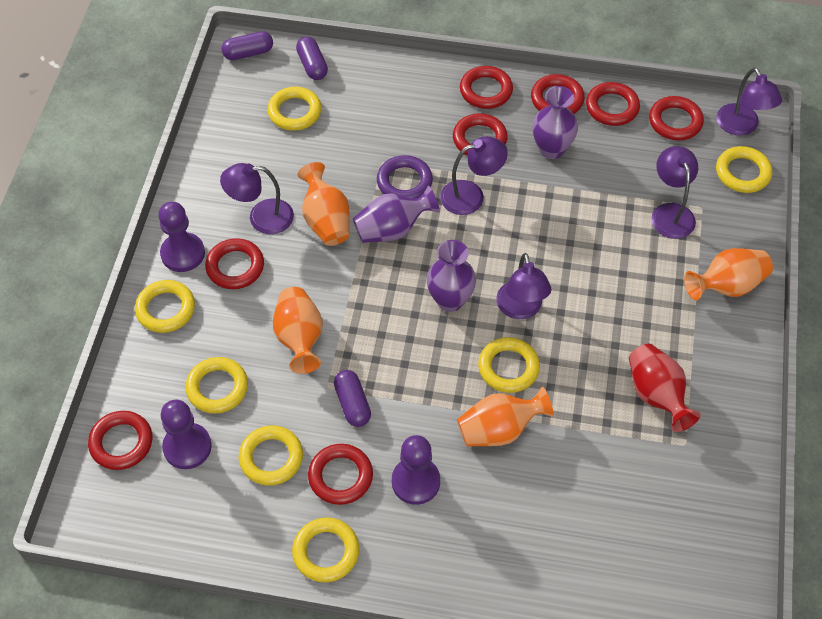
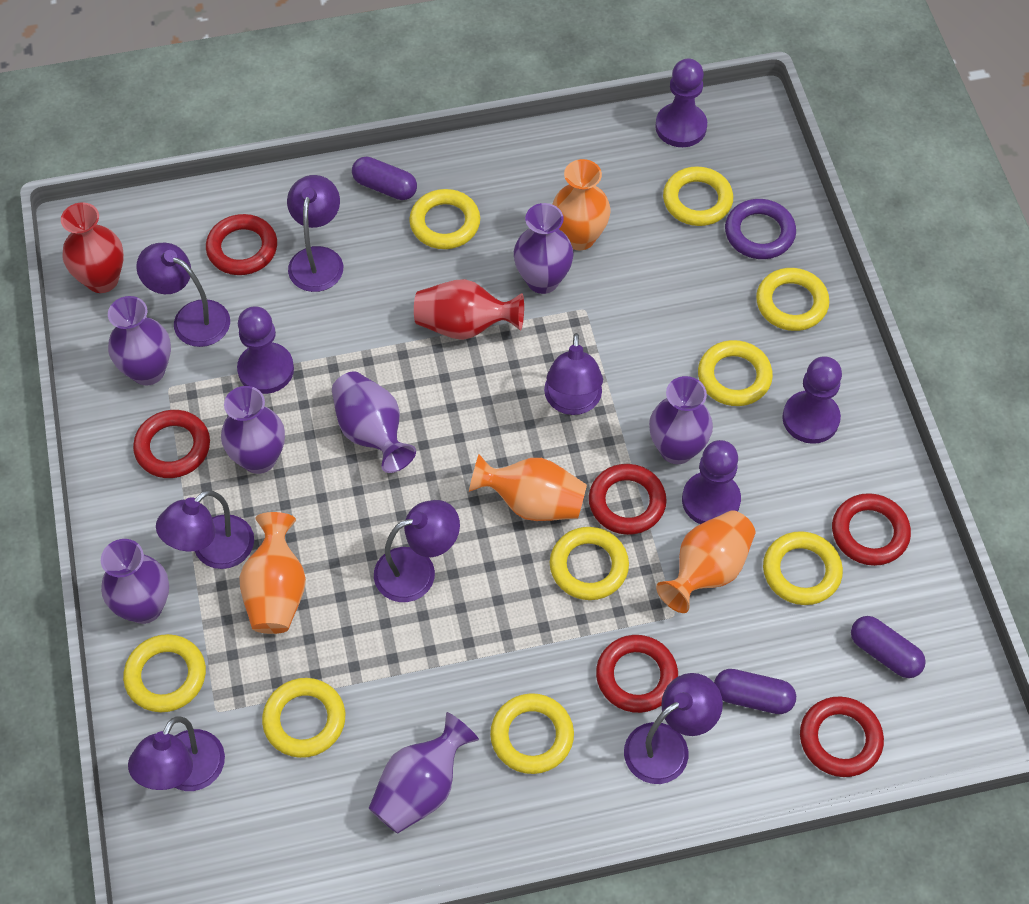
purple lamp: [220,163,294,234] [440,136,508,215] [496,253,551,319] [651,146,698,239] [717,68,782,136] = 5 -> [128,717,225,791] [136,243,230,347] [156,490,254,569] [287,175,343,292] [374,500,460,602] [544,333,603,415] [624,673,723,784] = 7
purple pawn: [158,202,205,272] [161,400,212,469] [392,435,440,505] = 3 -> [237,306,294,394] [655,59,707,147] [682,440,741,524] [782,356,842,444] = 4
purple vase: [353,186,440,243] [427,240,476,312] [532,86,578,159] = 3 -> [101,539,169,624] [108,296,171,386] [221,386,285,474] [332,372,416,473] [369,712,479,834] [514,203,574,294] [649,376,713,464] = 7
red ring: [88,411,152,470] [205,238,264,289] [308,444,373,505] [453,113,508,156] [460,66,513,109] [531,74,585,114] [586,82,640,126] [649,96,704,140] = 8 -> [133,410,210,478] [206,214,277,275] [589,464,667,535] [596,635,678,713] [800,696,884,777] [832,493,911,566] = 6
red vase: [629,344,701,432] = 1 -> [61,202,124,293] [414,279,524,340] = 2
yellow ring: [135,280,195,333] [185,357,248,414] [239,426,303,485] [268,87,322,131] [292,517,359,582] [478,337,540,393] [716,146,772,193] = 7 -> [123,634,206,712] [262,678,345,758] [409,189,480,249] [490,693,574,774] [550,527,629,600] [663,166,733,226] [698,340,773,406] [756,268,829,331] [763,531,843,605] = 9

